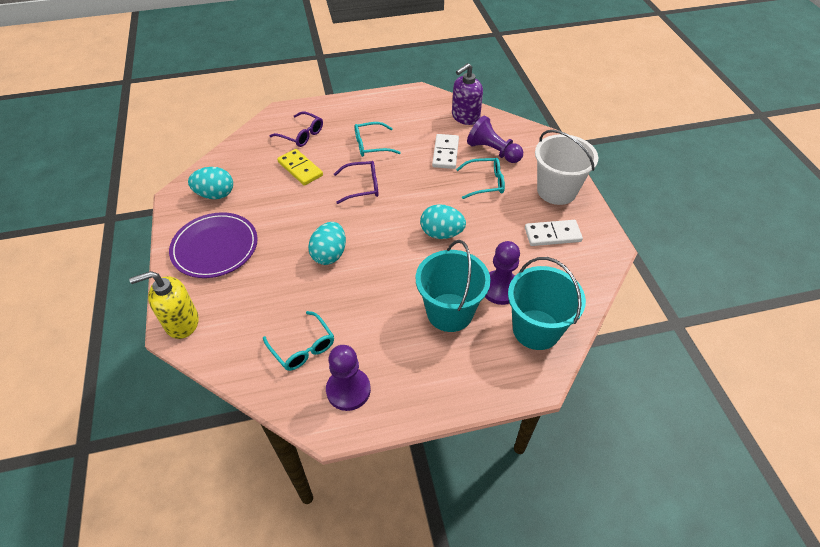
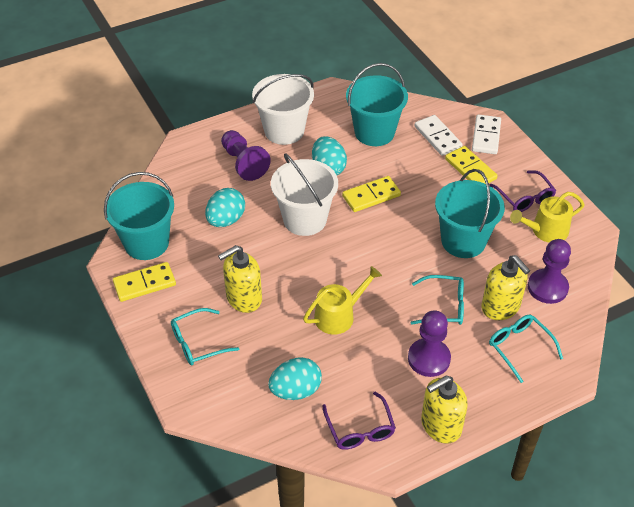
purple plate: [169,212,258,278] = 1 -> none = 0
purple soap dispenser: [452,63,483,125] = 1 -> none = 0
turquoise bucket: [416,240,491,332] [508,257,586,350] = 2 -> [104,172,174,260] [346,63,408,146] [435,169,505,258] = 3
white bucket: [535,130,598,205] = 1 -> [252,74,314,145] [271,153,338,236] = 2
yellow domino: [277,149,323,186] = 1 -> [113,262,176,302] [342,176,401,212] [445,146,498,184] = 3
yellow soap dispenser: [129,271,199,339] = 1 -> [218,245,262,313] [421,376,468,444] [481,255,530,320] = 3
yellow watering can: none = 0 -> [303,266,382,335] [510,192,585,242] = 2

